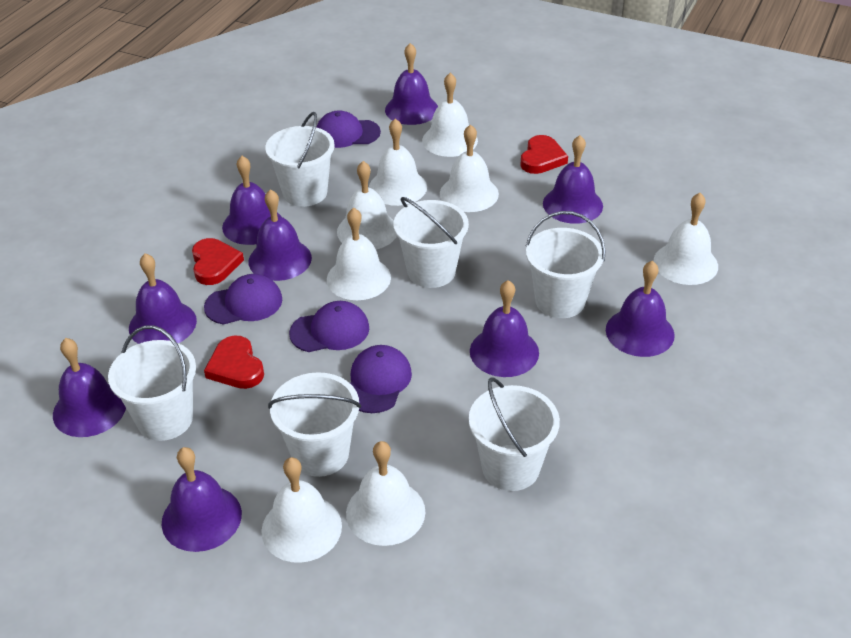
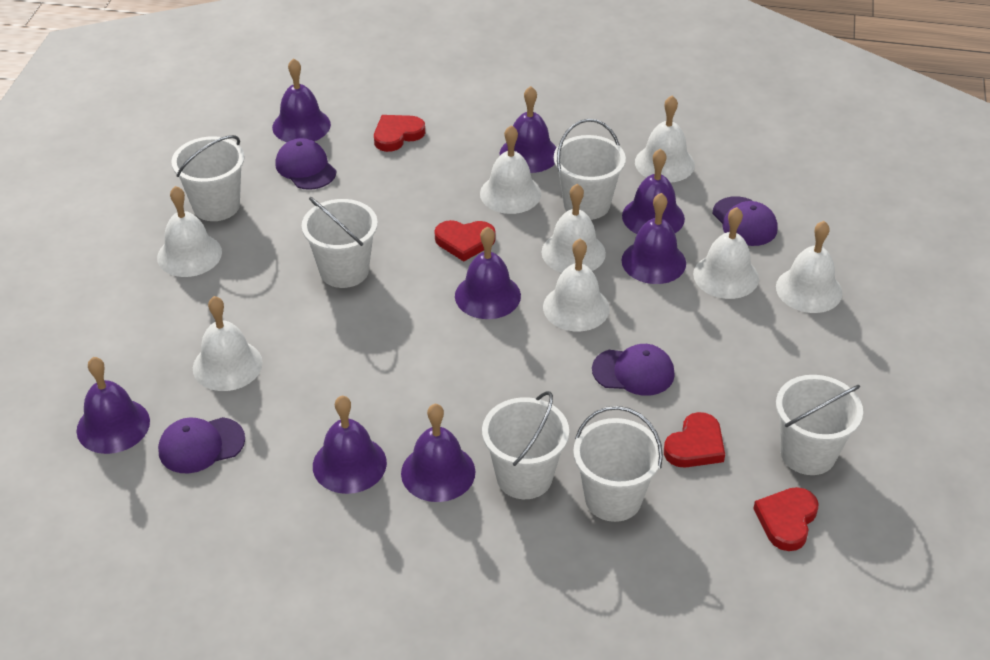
purple bell: [53,338,126,437] [129,253,197,344] [162,447,242,552] [222,156,281,245] [249,189,312,281] [385,43,438,125] [470,280,539,377] [543,135,603,224] [606,261,675,357] = 9 -> [77,357,150,454] [272,58,331,142] [313,396,387,494] [401,404,475,502] [455,227,521,319] [500,86,557,173] [621,193,686,284] [622,148,685,234] = 8
red heart: [192,238,244,285] [204,336,264,389] [520,135,568,174] = 3 -> [374,115,425,152] [435,220,496,261] [664,412,725,468] [753,487,819,551] = 4

